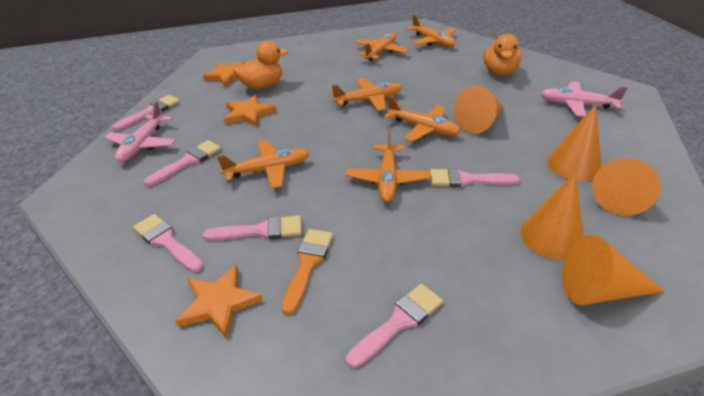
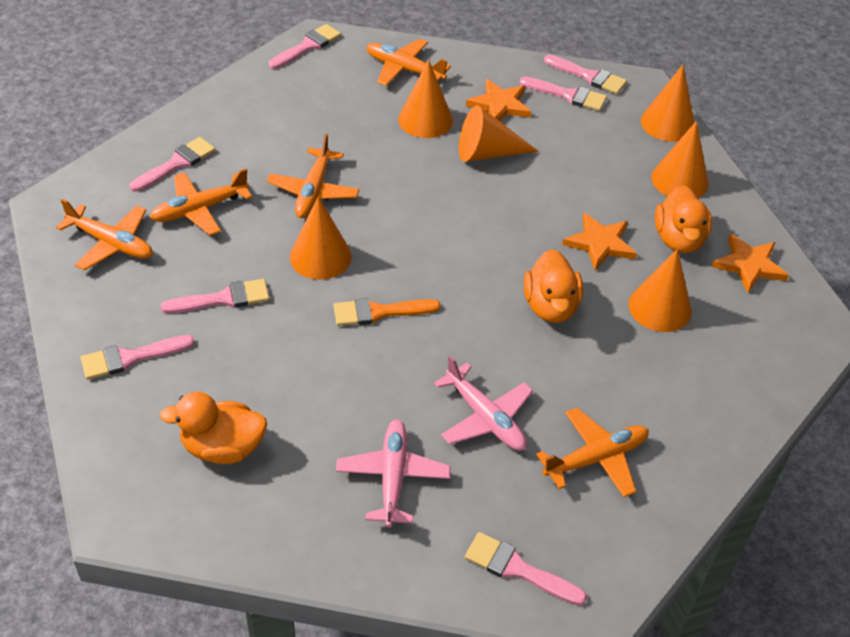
orange cone: [454,85,503,134] [520,173,584,260] [547,104,602,182] [562,235,665,305] [592,158,661,216] = 5 -> [290,196,352,280] [398,60,453,138] [459,105,539,162] [629,249,692,332] [641,65,694,142] [651,121,709,198] = 6
orange duck: [233,41,288,89] [483,34,521,75] = 2 -> [160,392,267,464] [524,249,583,323] [655,185,712,253] = 3
orange plane: [217,140,309,189] [332,78,402,111] [346,129,430,202] [356,32,409,61] [384,96,461,142] [406,14,456,47] = 6 -> [56,199,152,271] [150,169,252,235] [267,134,360,218] [366,39,451,86] [536,408,649,497] = 5
pink brush: [112,95,180,131] [133,214,203,272] [144,140,221,186] [203,215,302,241] [346,284,443,368] [430,168,520,187] = 6 -> [81,335,194,380] [130,137,215,192] [161,279,269,313] [269,24,341,69] [465,532,587,606] [519,76,607,111] [544,55,627,94] = 7

